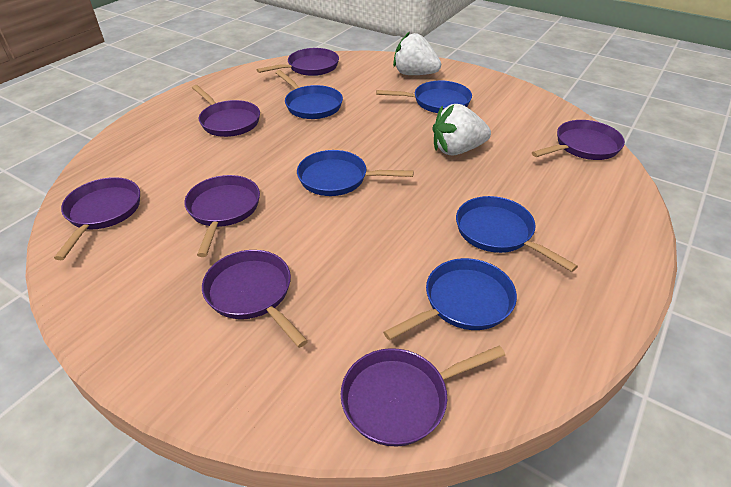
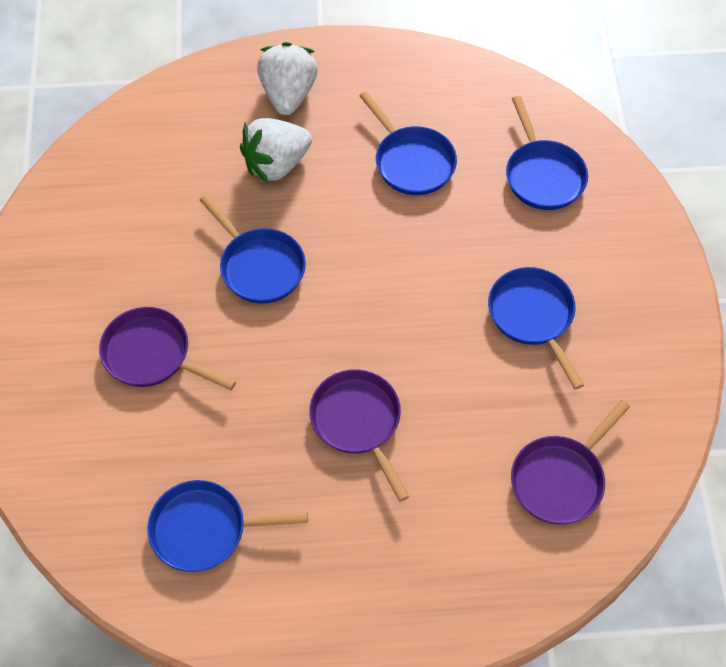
purple pan: [54,177,140,260] [184,175,260,257] [192,85,260,137] [202,250,308,348] [257,48,339,76] [341,345,505,447] [532,120,625,160] = 7 -> [99,307,236,390] [309,369,410,502] [511,400,630,524] = 3

